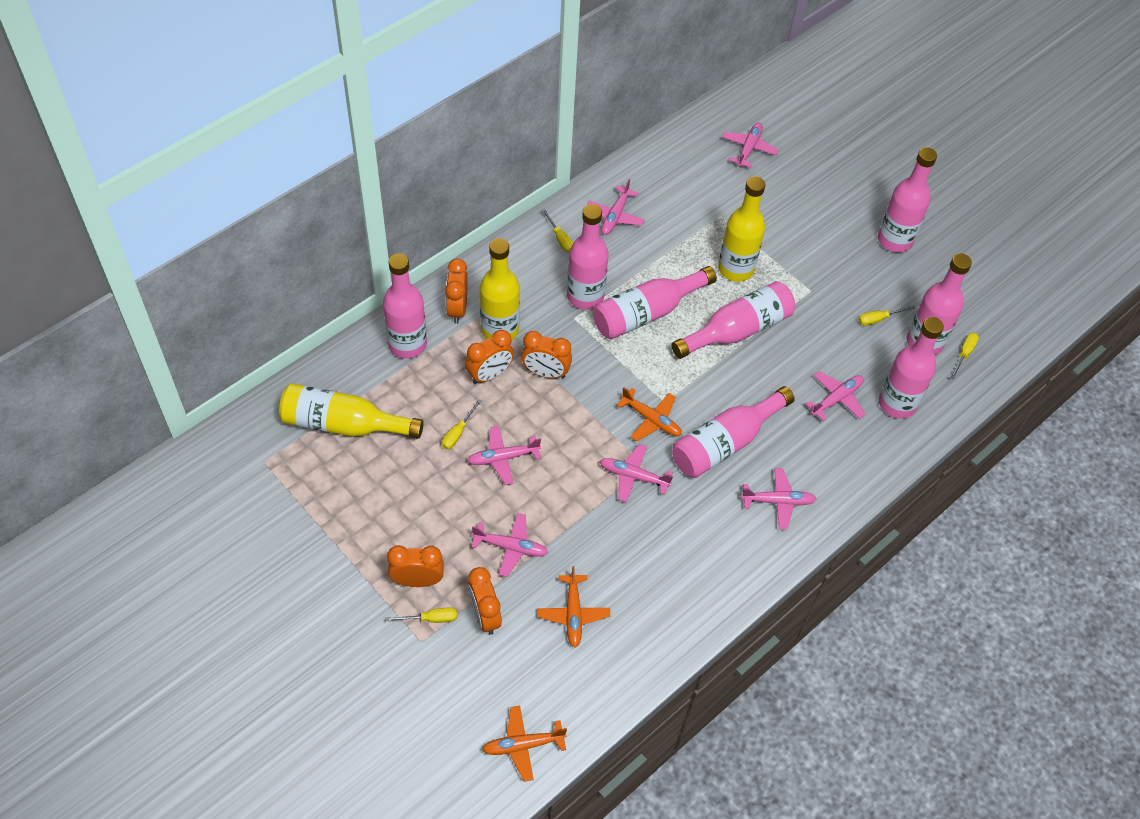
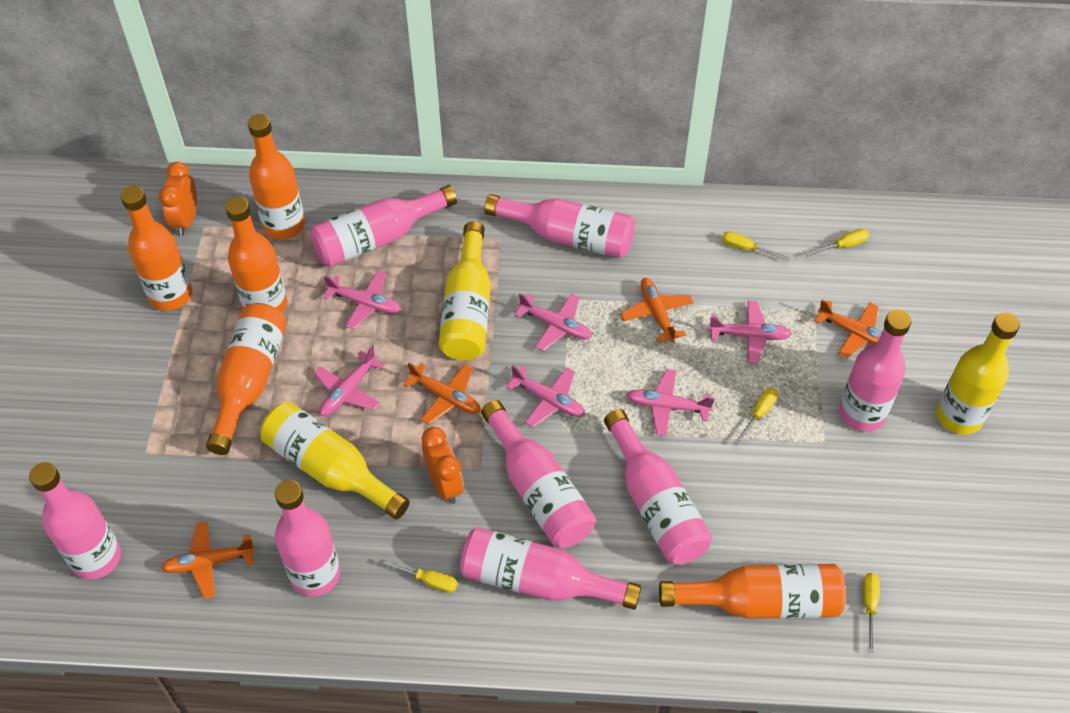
orange bottle: none = 0 -> [121,186,192,311] [206,303,287,455] [225,197,287,313] [248,114,305,240] [659,564,846,619] = 5
orange clock: [387,545,444,587] [445,258,468,324] [465,330,514,384] [468,567,502,635] [521,331,572,378] = 5 -> [159,162,197,236] [421,427,464,504] = 2
orange plane: [482,706,567,782] [537,566,610,647] [616,387,682,441] = 3 -> [161,521,256,599] [403,363,481,424] [621,278,694,343] [815,300,882,359] = 4
pink plane: [467,426,541,485] [471,513,548,577] [586,179,645,235] [599,444,673,503] [722,122,779,168] [741,468,816,529] [805,371,866,421] = 7 -> [314,346,385,416] [323,271,401,329] [506,365,585,427] [515,293,592,351] [627,369,715,436] [708,301,792,363] = 6

